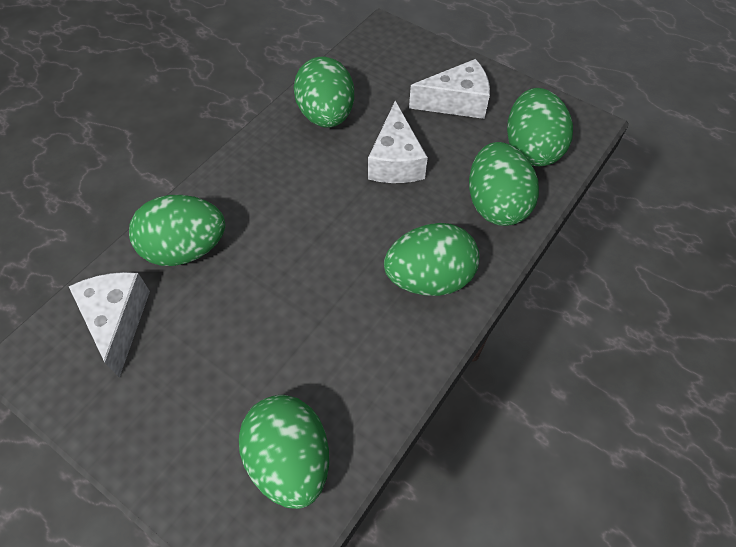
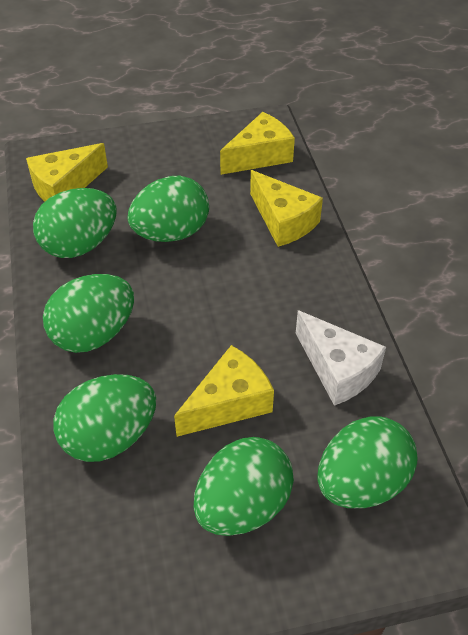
white cheese: [69,272,150,378] [368,101,428,183] [409,59,490,119] = 3 -> [296,310,386,406] = 1
yellow cheese: none = 0 -> [26,143,108,202] [174,345,274,437] [220,112,295,175] [250,170,323,247] = 4

